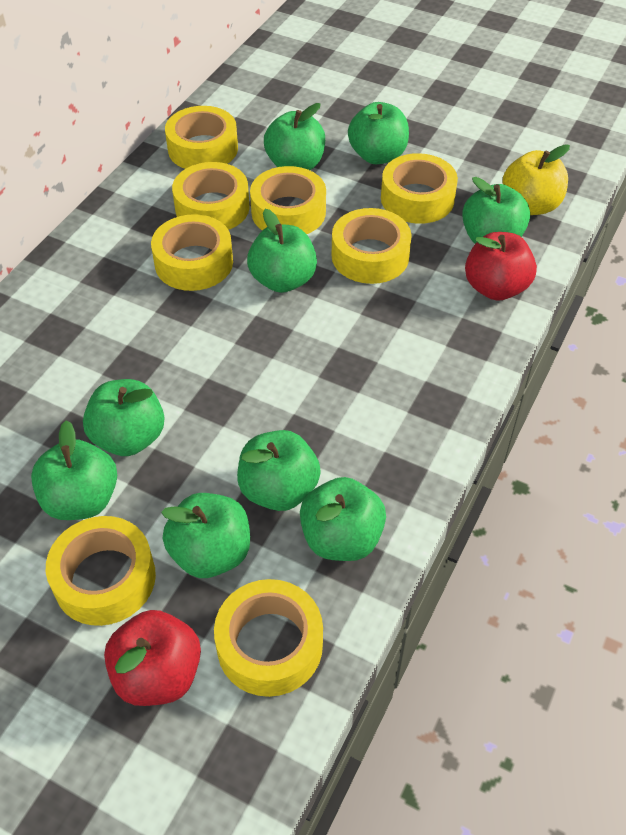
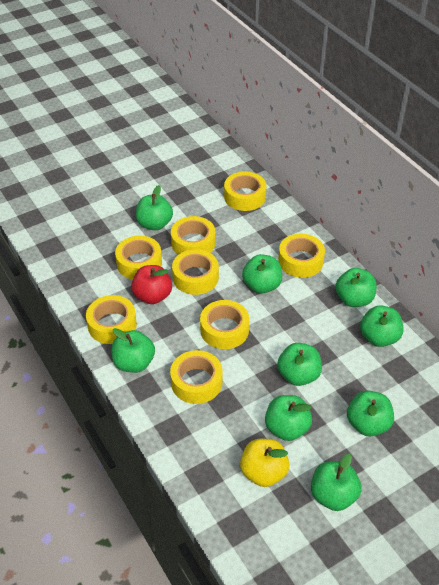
red apple: [104,610,201,706] [465,232,537,301] = 2 -> [131,265,172,304] = 1

